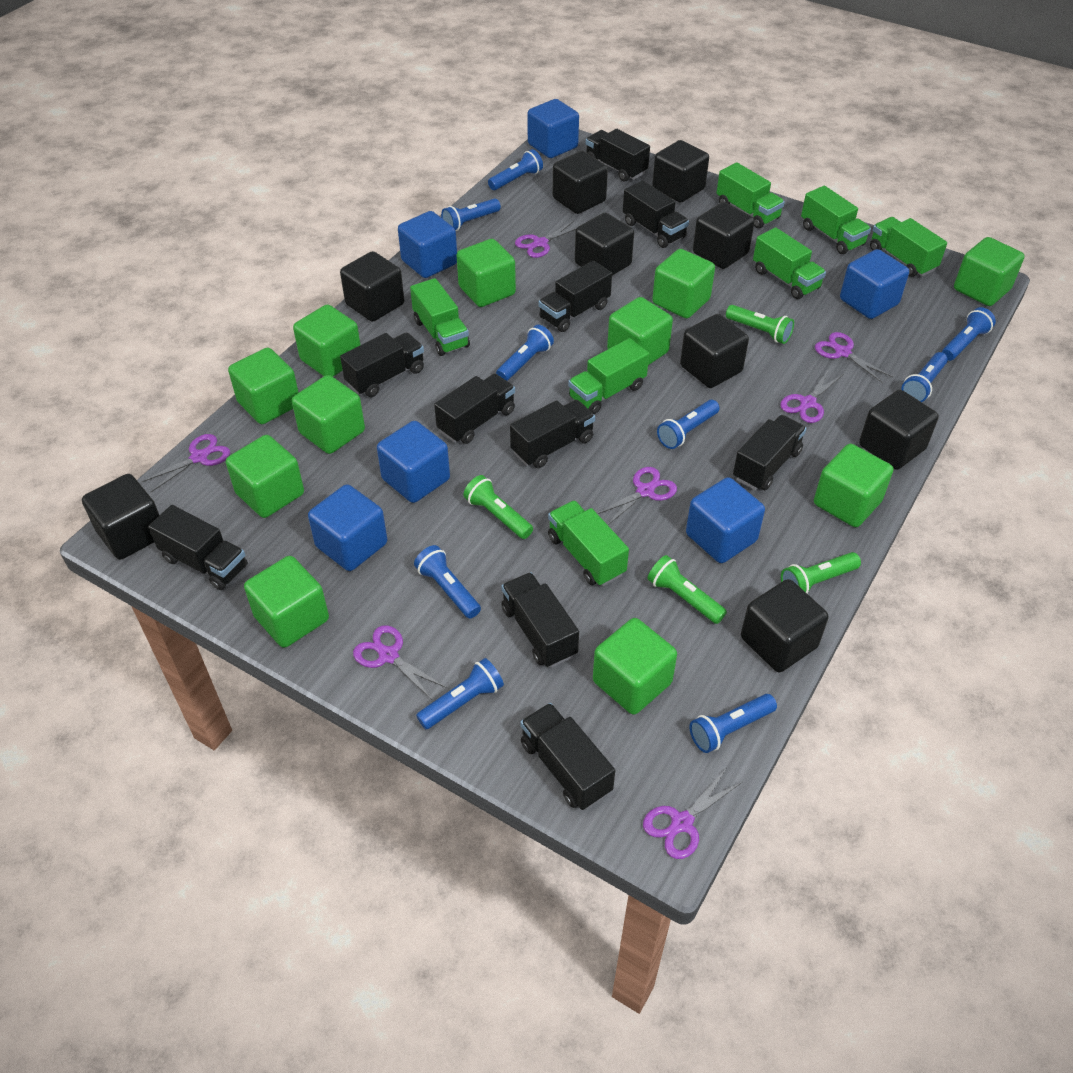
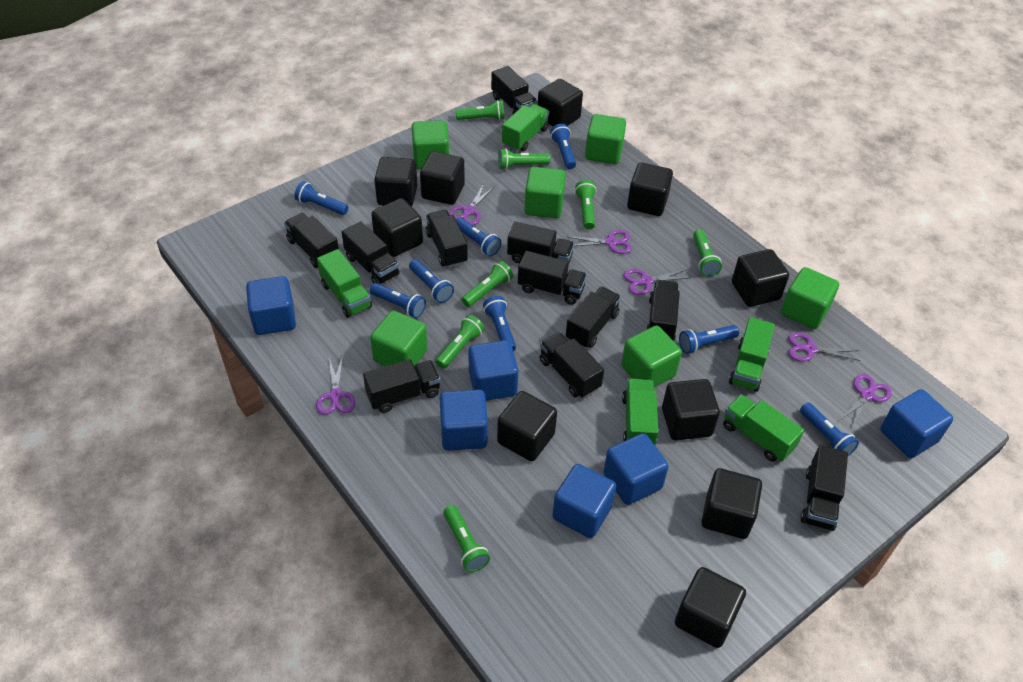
black cube: [82,474,159,560] [340,251,404,322] [553,151,608,214] [575,213,634,276] [652,140,709,203] [680,314,749,388] [693,202,755,269] [741,579,829,672] [859,390,939,470] = 9 -> [371,198,423,257] [374,157,417,207] [420,152,465,205] [497,391,557,461] [538,79,583,127] [627,163,673,216] [662,379,720,440] [675,567,746,648] [701,468,762,539] [732,249,789,307] = 10
black truck: [148,505,248,590] [340,332,424,397] [434,374,515,444] [501,572,579,668] [510,400,595,468] [520,703,615,810] [538,260,612,332] [586,129,650,182] [623,180,689,248] [733,415,807,490] = 10 -> [284,213,339,268] [342,221,400,284] [363,359,441,413] [426,210,468,268] [491,66,537,114] [507,222,574,263] [518,251,587,305] [540,332,604,398] [566,287,621,348] [646,280,680,341] [801,445,848,531] = 11
blue flashlight: [414,545,481,618] [416,658,504,729] [441,198,501,231] [488,149,543,190] [496,325,554,381] [657,400,719,449] [689,694,777,753] [901,352,948,402] [942,307,996,361] = 9 -> [295,181,349,215] [370,283,426,318] [409,259,454,303] [456,218,501,256] [483,296,516,351] [550,124,576,169] [679,325,739,354] [800,402,859,456] = 8
green cube: [226,435,304,518] [228,347,299,424] [244,556,329,648] [292,375,365,454] [293,304,360,377] [456,239,516,307] [593,618,677,715] [607,297,673,365] [652,249,715,318] [814,444,893,527] [954,237,1025,306] = 11 -> [370,311,428,366] [412,120,449,169] [524,167,566,218] [585,114,626,164] [621,326,682,387] [781,267,839,329] = 6
green flashlight: [463,475,533,539] [647,555,727,624] [726,305,794,344] [781,552,861,594] = 4 -> [435,315,484,369] [444,505,490,572] [455,100,505,121] [462,261,513,307] [498,148,550,170] [575,180,596,230] [693,229,722,276] = 7
green truck: [410,278,470,356] [548,500,629,586] [568,338,649,414] [716,162,785,228] [753,227,826,299] [801,186,871,254] [870,217,947,277] = 7 -> [317,249,372,318] [502,104,549,151] [622,379,659,445] [723,394,804,462] [729,317,775,392] = 5
purple scissors: [141,434,230,492] [353,625,446,700] [515,221,576,258] [597,467,677,525] [643,769,742,859] [780,369,844,423] [815,332,893,383] = 7 -> [316,355,355,415] [449,184,495,225] [567,230,632,254] [624,269,689,295] [788,333,861,362] [839,374,892,428] = 6

